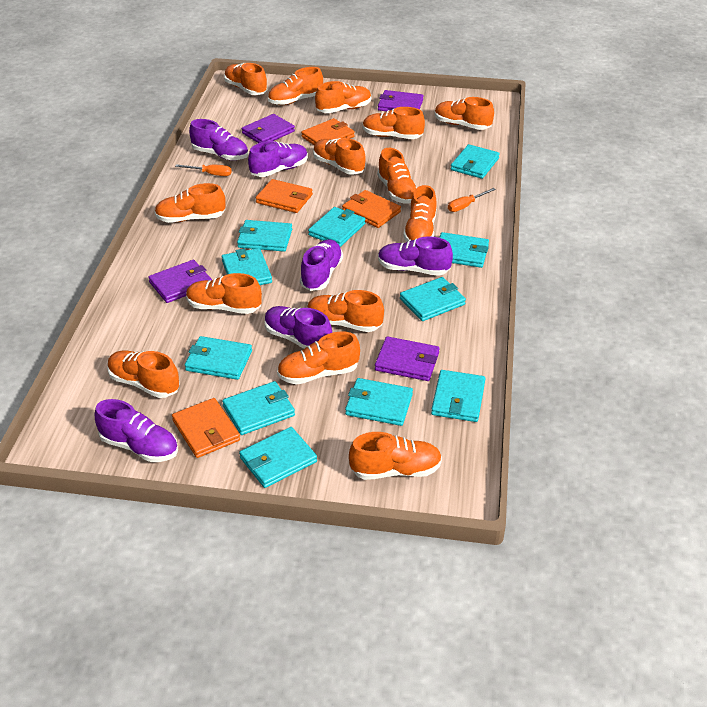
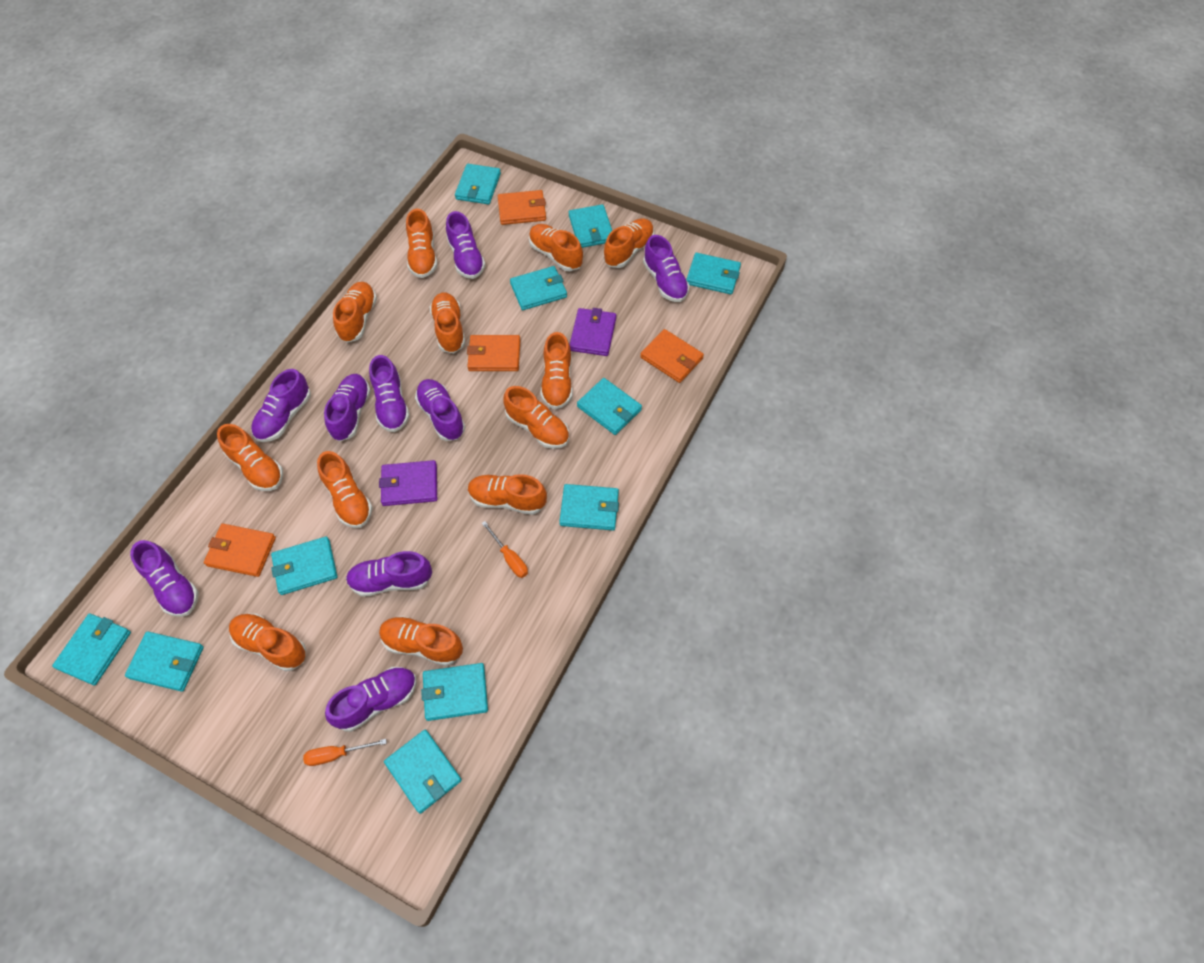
orange shoe: [108,350,180,398] [154,183,225,223] [186,273,262,314] [224,63,267,95] [268,67,323,105] [277,332,360,385] [307,290,384,332] [313,138,366,175] [315,81,371,113] [349,432,442,480] [363,107,425,139] [377,148,417,204] [403,185,436,242] [435,97,494,130] = 14 -> [217,424,283,491] [229,614,306,672] [317,451,373,528] [333,282,377,343] [379,616,463,666] [406,209,437,278] [430,293,465,353] [468,474,547,515] [503,386,569,449] [529,224,583,271] [540,332,573,409] [604,218,654,268] = 12
purple shoe: [95,399,178,462] [189,119,248,161] [248,141,308,177] [265,306,332,349] [300,239,343,291] [378,236,453,276] = 6 -> [130,540,199,617] [251,369,311,442] [324,374,371,442] [325,667,417,732] [346,551,432,597] [369,355,410,432] [415,379,466,441] [446,211,486,279] [643,235,690,302] = 9
purple wallet: [148,260,212,303] [242,114,295,143] [375,336,440,381] [378,90,424,111] = 4 -> [379,460,437,506] [570,308,616,356] = 2

